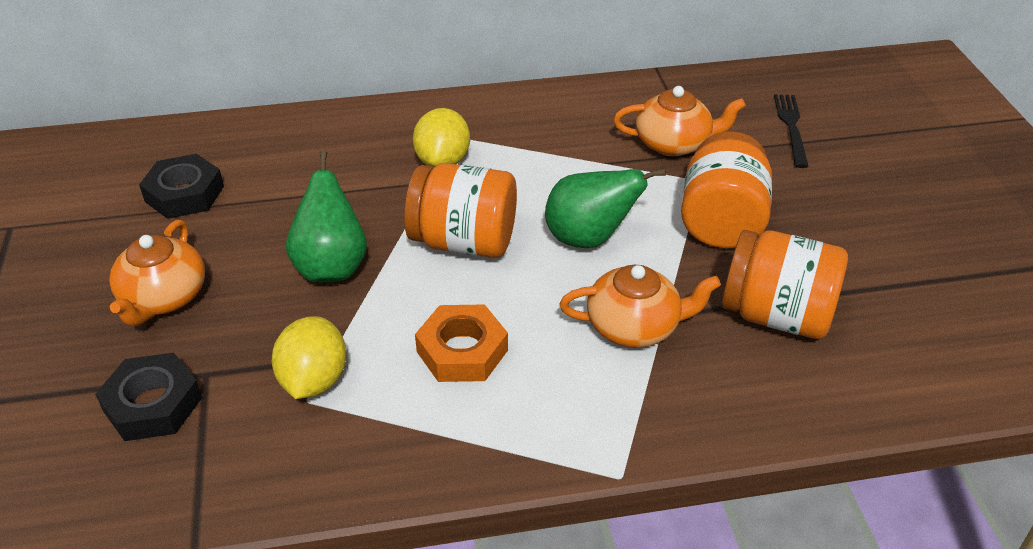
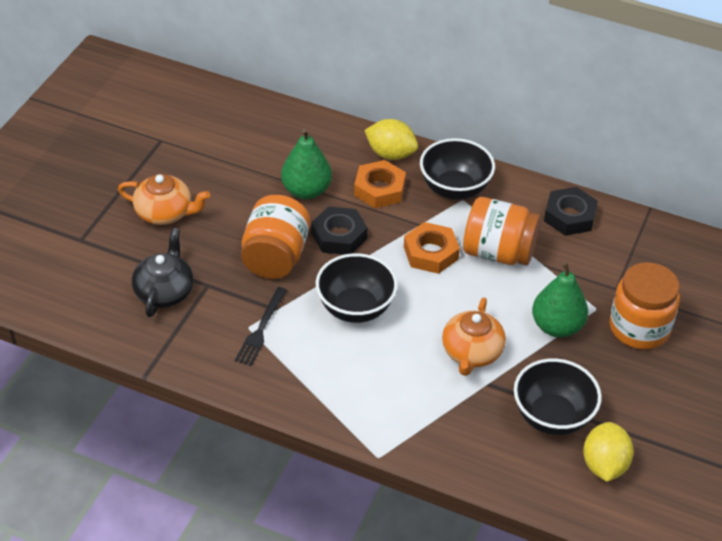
black bowl: none = 0 -> [316,253,398,323] [420,138,495,200] [514,358,602,435] = 3
black teapot: none = 0 -> [132,228,194,317] = 1
orange nut: [415,304,508,382] = 1 -> [354,160,406,208] [404,222,460,274] = 2
orange teapot: [109,220,205,326] [560,265,721,348] [613,86,746,156] = 3 -> [118,174,210,225] [442,297,506,376] = 2

